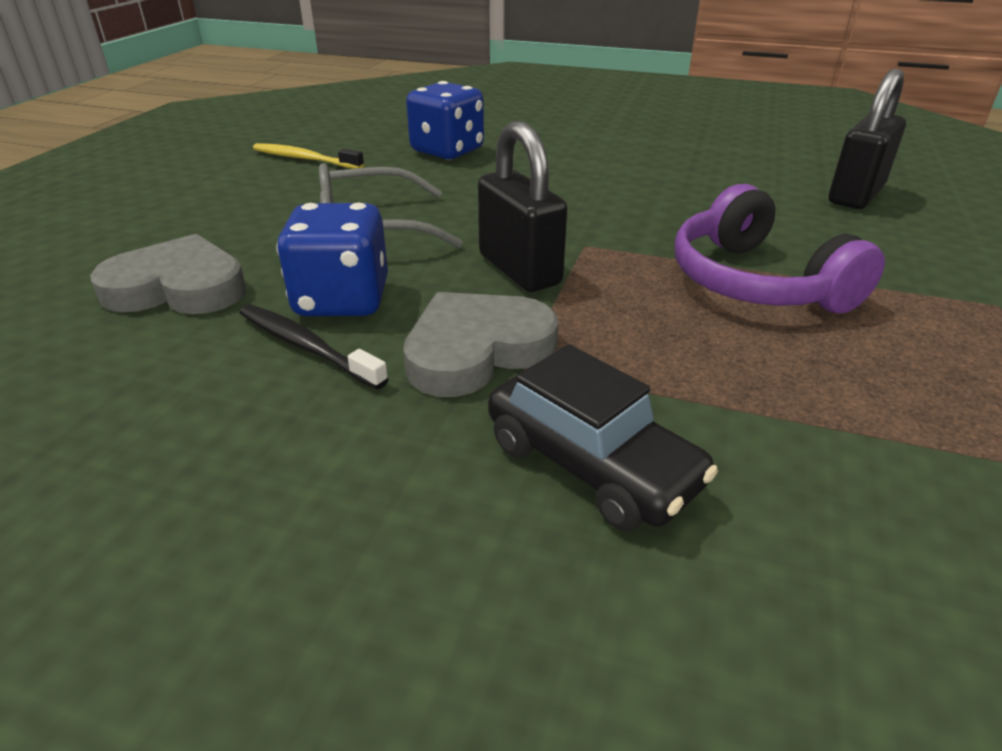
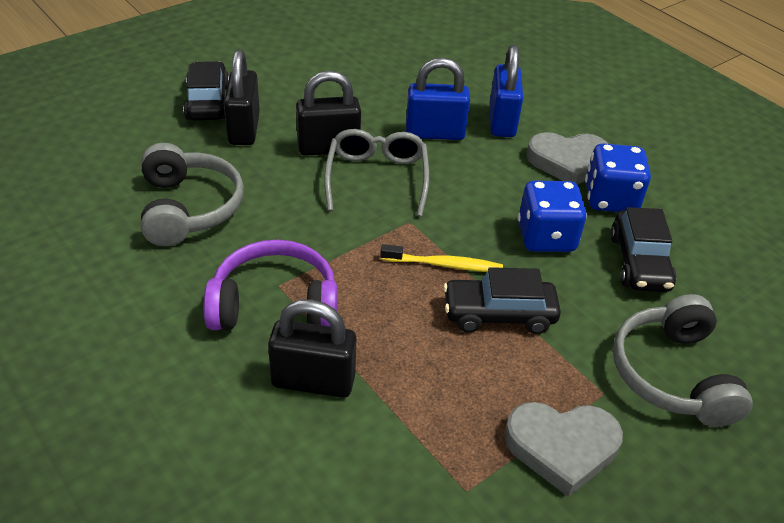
black car: [488,344,718,531] = 1 -> [183,61,229,120] [443,267,561,334] [610,207,676,292] = 3
black padlock: [478,121,568,292] [829,69,906,209] = 2 -> [224,49,260,145] [268,299,356,398] [296,70,361,156] = 3
black toothbrush: [239,305,388,390] = 1 -> none = 0
blue padlock: none = 0 -> [406,57,470,140] [489,45,523,137] = 2
grey headphones: none = 0 -> [141,143,244,246] [613,294,753,427] = 2

